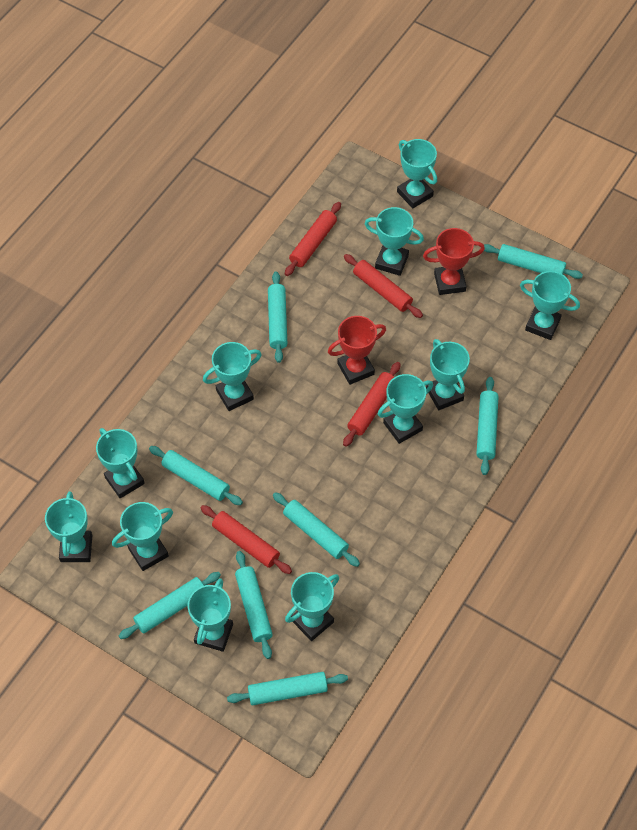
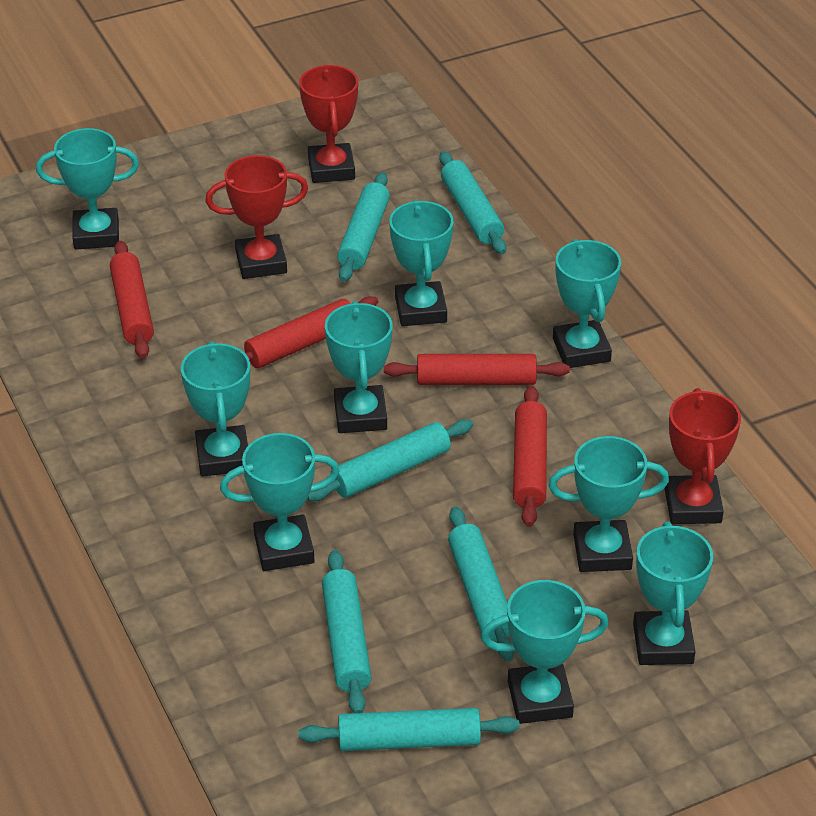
red trophy: [328,316,386,385] [423,228,485,295] = 2 -> [205,155,308,279] [299,65,358,183] [664,388,741,524] = 3
turquoise rolling pin: [119,572,221,639] [149,446,243,505] [227,672,348,705] [235,551,273,659] [268,272,287,363] [273,492,360,567] [477,377,499,475] [484,244,583,279] = 8 -> [299,708,520,751] [307,419,473,501] [322,550,372,713] [337,172,390,282] [439,151,506,254] [448,506,514,661] = 6
turquoise trophy: [45,491,92,562] [96,428,145,498] [112,502,173,571] [188,578,233,652] [203,342,262,411] [285,572,339,641] [365,207,424,276] [378,374,433,444] [397,139,437,208] [426,339,470,410] [520,271,580,340] = 11 -> [36,128,139,250] [181,341,250,477] [220,433,340,571] [325,301,393,433] [389,200,453,326] [481,580,609,724] [549,436,669,572] [553,239,621,368] [633,521,713,665] = 9

